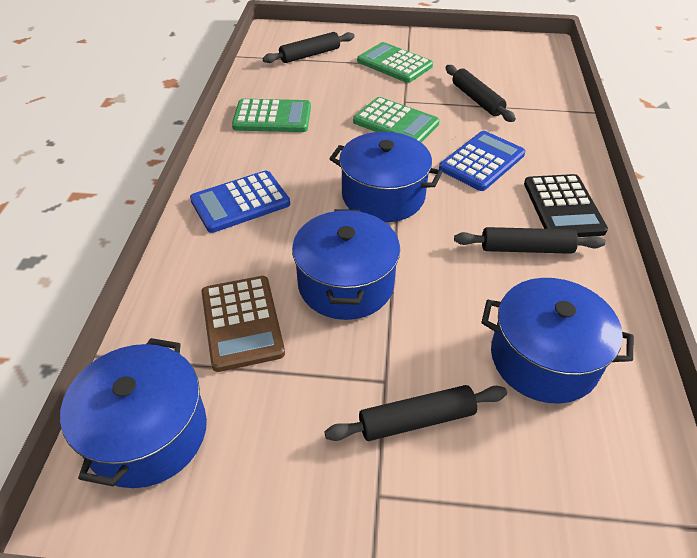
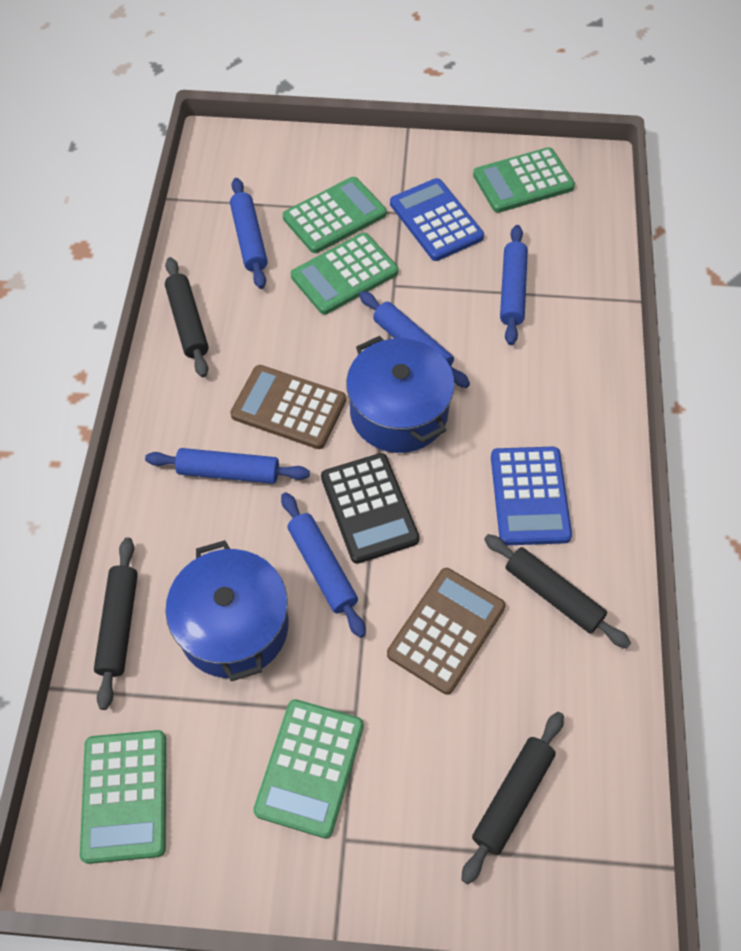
blue pot: [60,338,207,488] [292,209,400,320] [329,132,442,222] [481,278,633,403] = 4 -> [165,540,289,681] [346,336,455,453] = 2
blue rolling pin: none = 0 -> [145,448,310,484] [230,178,268,289] [281,492,366,638] [359,291,470,388] [500,225,528,345] = 5
brown calculator: [202,276,285,372] = 1 -> [230,365,346,449] [387,568,505,695] = 2
green calculator: [232,99,311,132] [353,97,440,142] [357,42,433,83] = 3 -> [80,730,166,864] [253,699,364,838] [283,177,386,253] [291,233,398,314] [473,147,575,213] = 5

